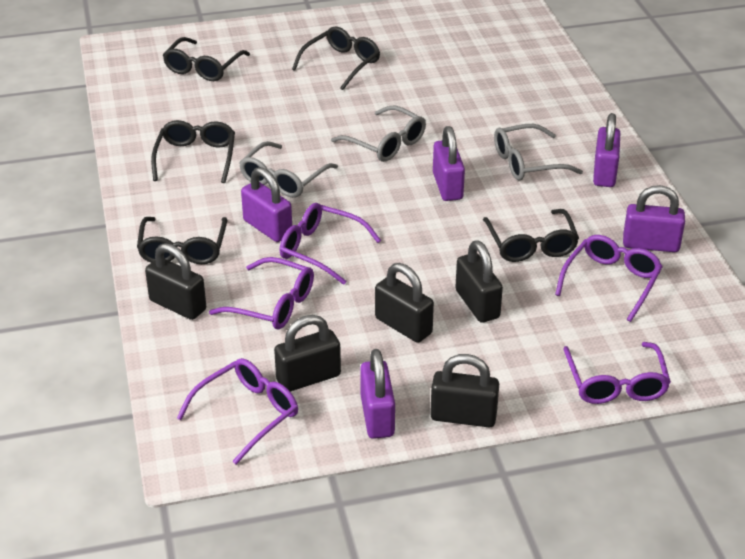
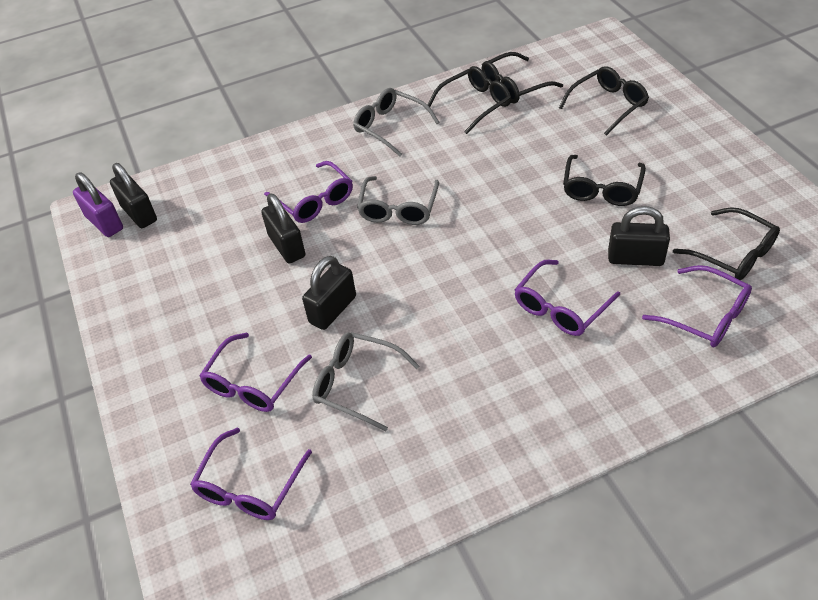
black padlock: [145,243,206,320] [274,315,341,392] [375,263,434,343] [430,354,499,427] [456,240,503,323] = 5 -> [110,163,157,228] [261,193,306,263] [302,256,356,330] [608,206,670,266] = 4
purple padlock: [241,167,292,242] [360,349,395,439] [433,126,465,201] [593,113,620,187] [623,185,685,252] = 5 -> [73,172,123,237] = 1

